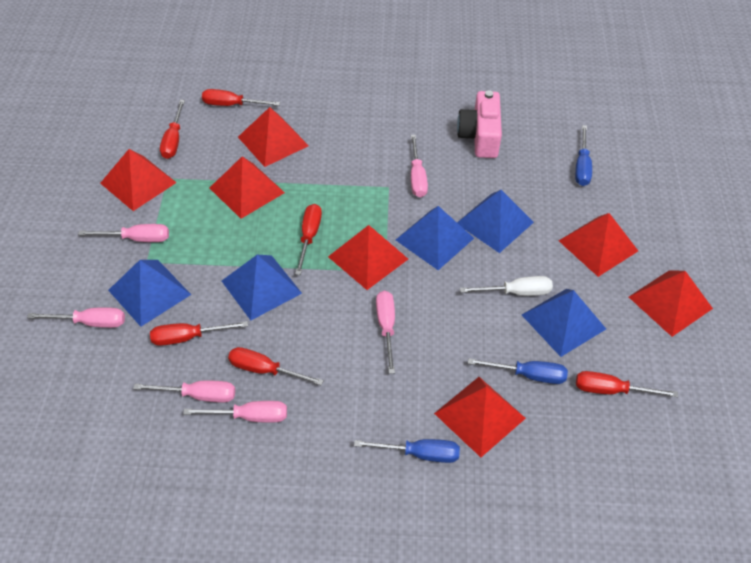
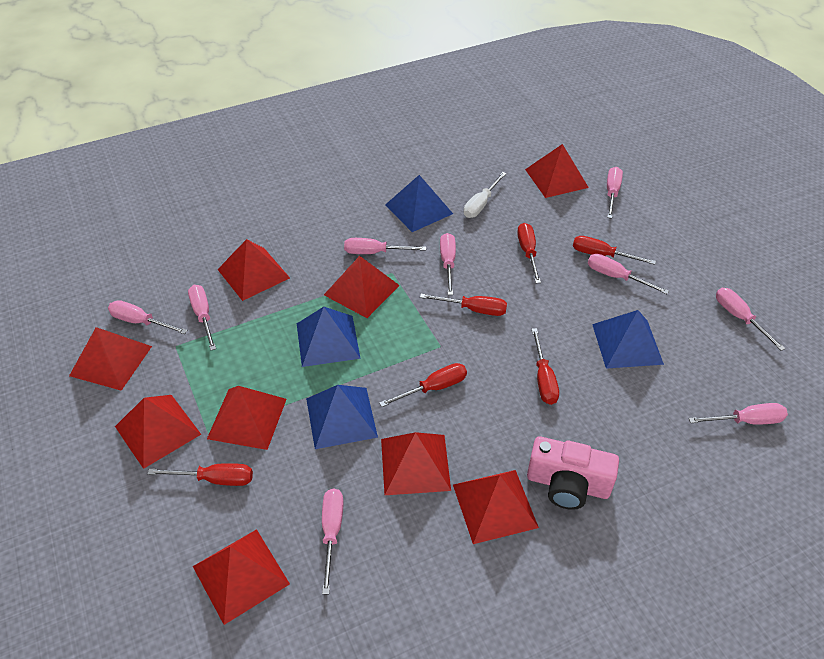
blue pyramid: [108,260,191,327] [222,255,302,320] [396,206,474,270] [457,190,534,253] [522,289,606,357] = 5 -> [297,307,361,367] [306,385,378,449] [385,175,453,232] [592,310,664,369] = 4
blue screwdriver: [354,439,460,463] [468,358,568,384] [575,125,592,186] = 3 -> none = 0
pink screwdriver: [27,307,125,328] [78,224,169,242] [133,381,235,403] [183,401,287,423] [376,291,395,374] [411,135,428,197] = 6 -> [108,300,188,334] [188,285,216,350] [322,488,344,594] [344,238,426,254] [440,233,456,295] [588,254,669,294] [607,167,623,219] [689,403,788,425] [716,288,785,351] = 9
red pyramid: [100,149,177,211] [210,156,285,219] [238,107,309,167] [328,225,408,290] [434,377,526,457] [559,213,638,277] [629,270,713,337] = 7 -> [69,327,152,391] [115,395,201,469] [193,529,290,625] [207,386,287,450] [217,239,290,301] [324,256,400,318] [381,432,451,495] [453,470,539,544] [525,144,589,198] = 9

